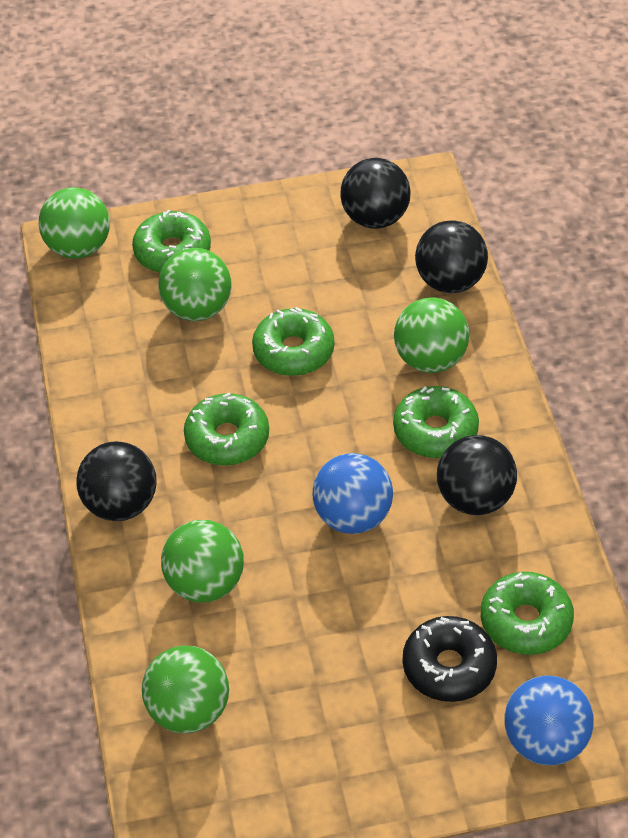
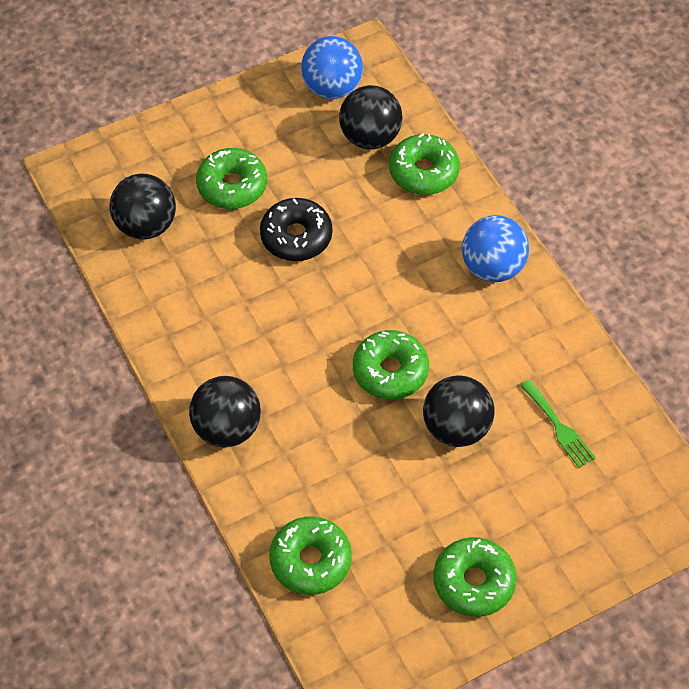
green ball: [39,187,110,259] [142,645,229,733] [158,248,232,321] [161,520,244,603] [394,297,469,373] = 5 -> none = 0
green fork: none = 0 -> [520,380,596,468] = 1

